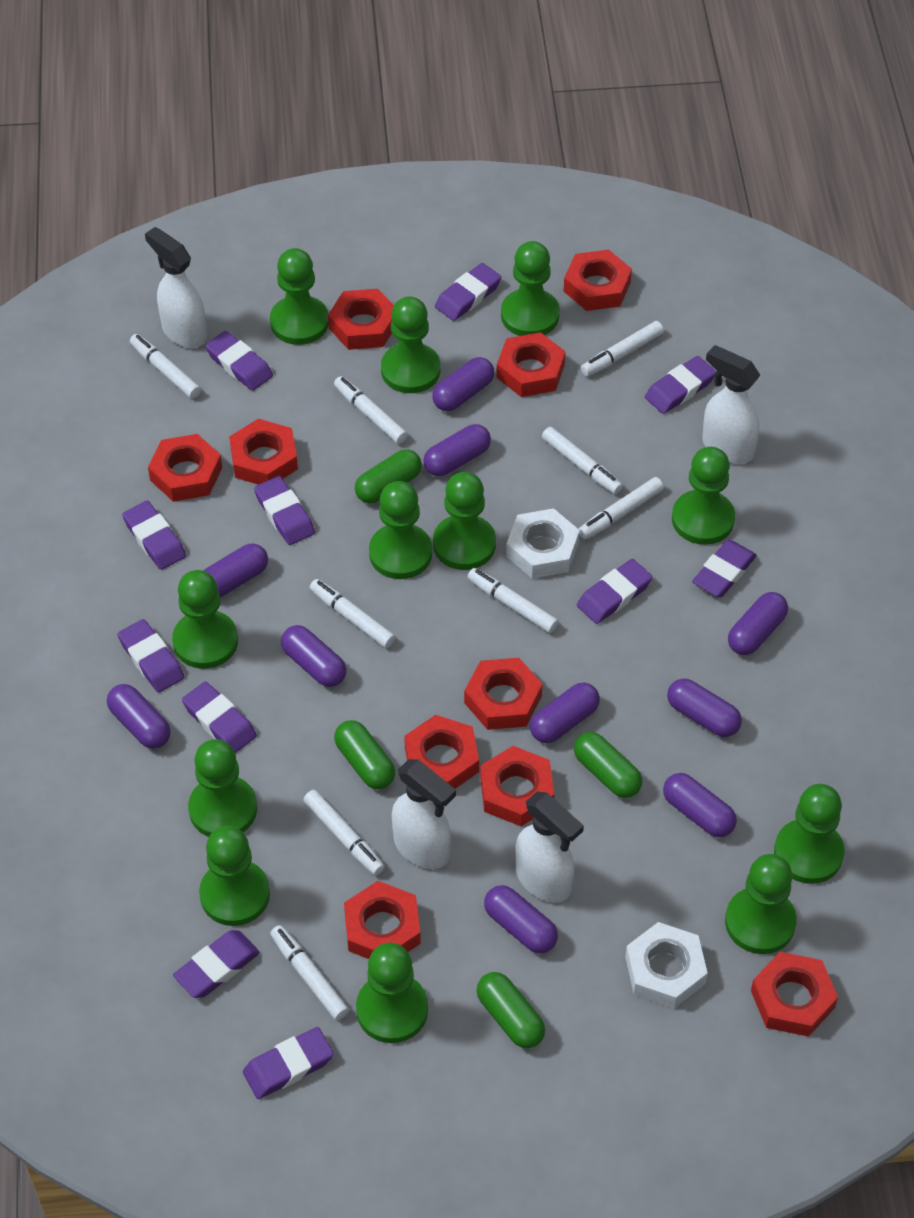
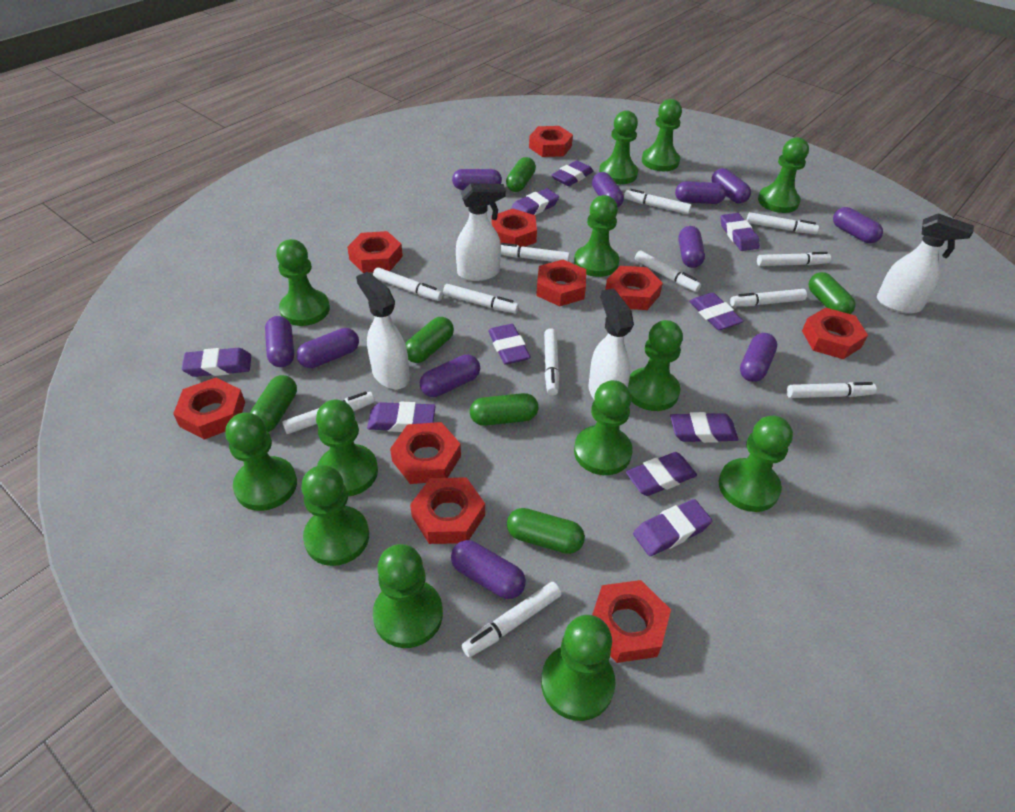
green capsule: [334,720,395,789] [355,449,422,504] [476,972,545,1048] [574,732,642,798] = 4 -> [250,375,297,432] [405,317,454,363] [470,393,538,426] [506,157,536,192] [507,508,585,554] [809,272,856,314] = 6
green pawn: [172,570,238,669] [188,739,257,837] [199,826,270,926] [270,248,329,345] [356,943,428,1043] [369,481,432,579] [381,296,441,393] [433,472,496,570] [501,241,560,336] [672,447,735,545] [725,854,797,954] [774,784,844,884] = 12 -> [225,413,297,511] [276,239,330,326] [301,465,369,566] [316,399,378,496] [373,544,443,648] [541,615,616,721] [574,195,619,277] [574,380,633,475] [599,110,638,184] [628,320,683,411] [642,99,682,171] [719,415,793,512] [758,137,809,213] = 13
purple capsule: [107,684,171,749] [203,544,268,597] [281,625,346,687] [423,424,491,476] [432,357,494,411] [484,885,558,953] [530,682,600,743] [663,773,737,837] [667,679,742,737] [728,592,788,655] = 10 -> [265,316,294,367] [297,328,359,368] [420,354,480,397] [451,540,526,599] [452,169,502,190] [592,172,624,207] [675,181,726,204] [679,226,705,268] [711,168,751,204] [740,333,777,382] [833,207,883,243] = 11
purple eraser: [118,619,184,693] [122,501,186,570] [173,930,260,998] [182,681,257,753] [205,331,273,391] [243,1027,334,1099] [254,476,315,545] [435,263,501,321] [577,559,653,624] [645,356,716,414] [692,540,757,597] = 11 -> [182,348,251,377] [367,402,436,432] [488,324,530,364] [511,188,559,215] [552,160,594,186] [626,452,697,496] [633,499,712,556] [670,412,739,443] [689,293,744,330] [721,213,760,251] = 10
white marker: [130,334,201,399] [270,925,349,1020] [303,790,385,875] [310,579,395,648] [334,376,408,444] [467,568,559,633] [542,427,623,494] [579,477,664,539] [581,321,664,376] = 9 -> [282,392,375,434] [373,267,443,301] [443,284,519,313] [461,582,561,657] [501,243,570,262] [544,328,559,396] [624,189,692,214] [635,250,701,292] [730,289,807,307] [747,212,819,234] [757,252,831,266] [787,382,877,398] = 12
white nut: [506,508,580,579] [625,922,708,1008] = 2 -> none = 0

